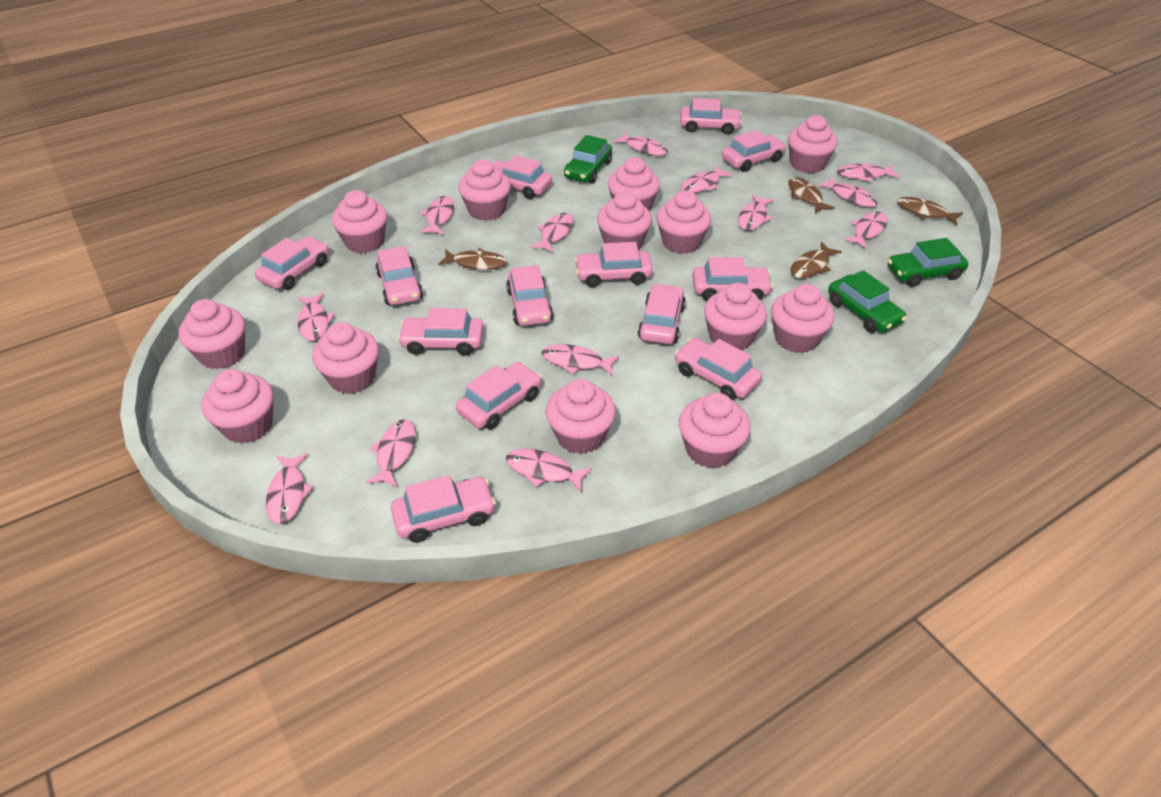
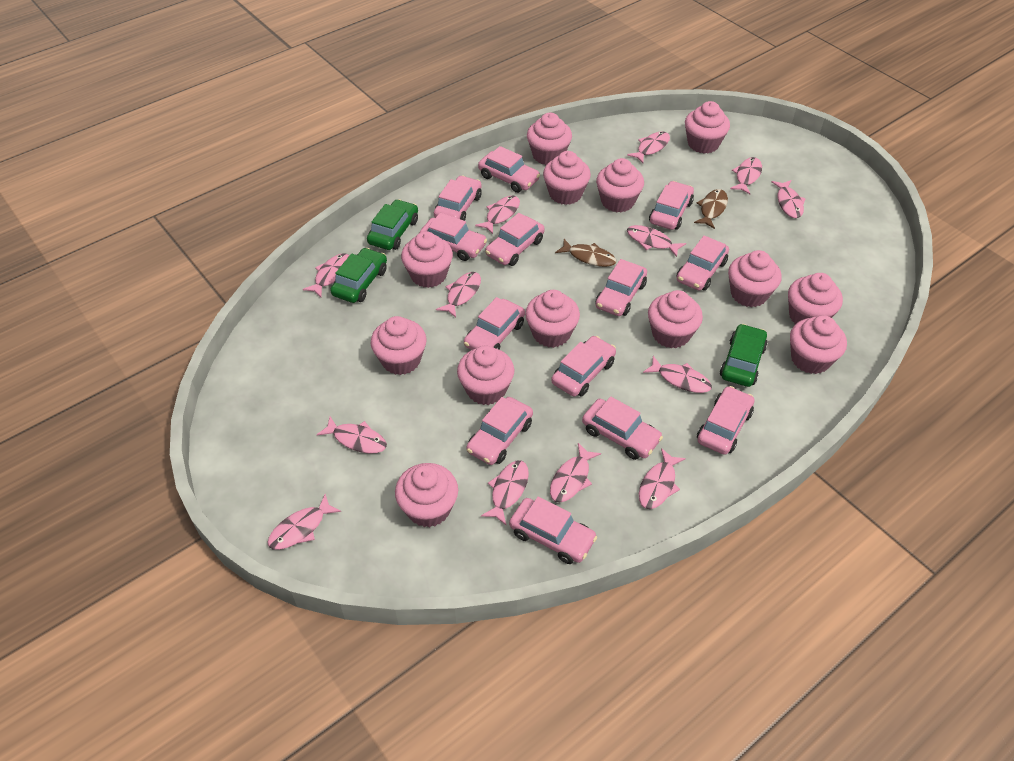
brown fish: [438,248,508,270] [788,177,835,213] [790,242,842,278] [897,197,963,225] = 4 -> [555,239,616,267] [694,189,728,229] = 2

